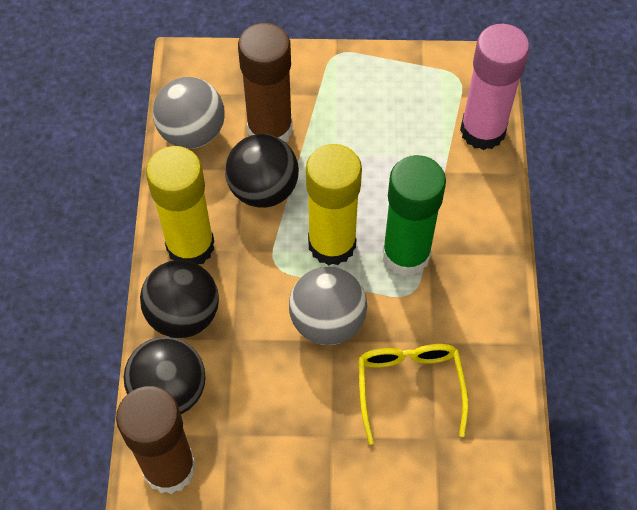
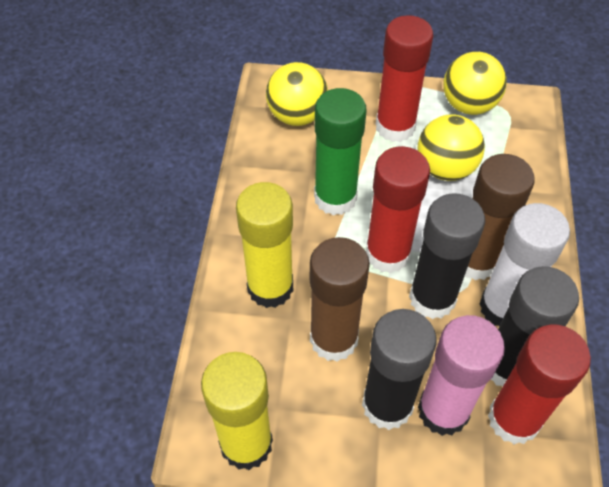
black ball: [124,337,206,414] [140,260,219,338] [225,134,299,208] = 3 -> none = 0
black glue stick: none = 0 -> [362,309,437,430] [409,193,485,319] [491,266,579,387] = 3
grey ball: [153,77,225,149] [289,267,367,345] = 2 -> none = 0
red glue stick: none = 0 -> [366,146,430,273] [376,15,433,142] [488,325,591,445] = 3
white glue stick: none = 0 -> [479,203,570,326] = 1
yellow ball: none = 0 -> [266,62,328,126] [418,114,485,181] [443,52,507,115] = 3
yellow glasses: [358,344,468,445] = 1 -> none = 0

